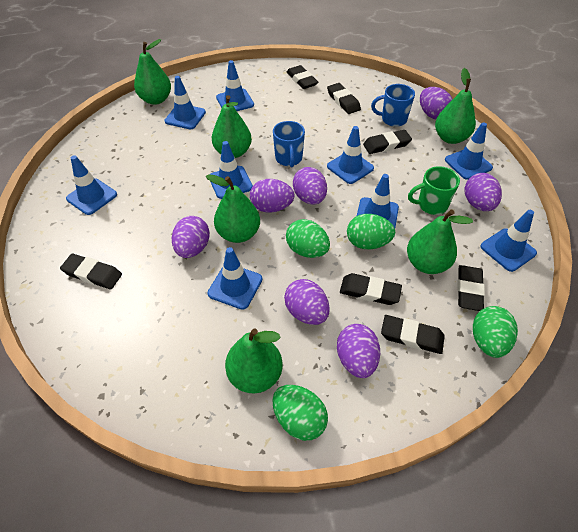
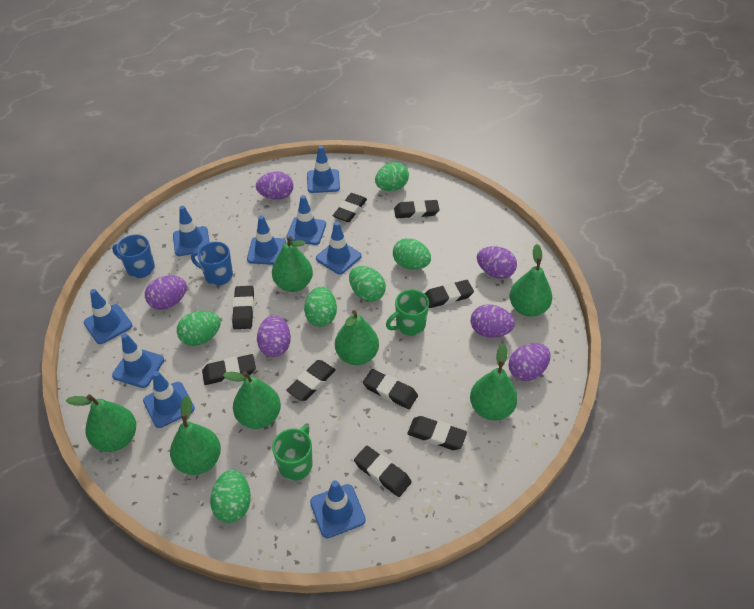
black eraser: [60,254,122,289] [287,65,318,89] [327,83,361,114] [340,273,402,305] [363,130,412,154] [381,315,445,354] [458,265,485,311] = 7 -> [202,354,256,385] [232,286,254,329] [286,360,336,401] [333,193,367,222] [354,446,412,497] [363,369,418,409] [394,200,440,218] [407,416,467,450] [424,280,474,308] = 9
green egg: [273,385,328,441] [286,219,330,258] [347,214,395,249] [473,306,518,358] = 4 -> [177,311,221,346] [210,469,251,523] [304,287,337,327] [349,266,386,302] [375,162,409,191] [393,238,431,270] = 6
green mug: [408,166,460,215] = 1 -> [272,425,313,481] [386,290,429,336] = 2
green pear: [134,39,171,105] [206,174,260,243] [212,95,252,158] [225,328,283,393] [407,209,473,274] [435,68,476,144] = 6 -> [66,394,136,452] [170,395,221,475] [223,371,281,429] [272,236,313,292] [335,310,379,365] [470,344,518,420] [509,244,552,317] = 7
purple egg: [172,216,210,258] [250,179,295,212] [284,279,330,325] [293,167,327,205] [337,324,380,378] [420,87,453,119] [464,173,502,211] = 7 -> [145,276,187,310] [256,172,293,200] [257,315,291,357] [471,304,515,338] [477,246,517,279] [509,343,551,381] = 6

